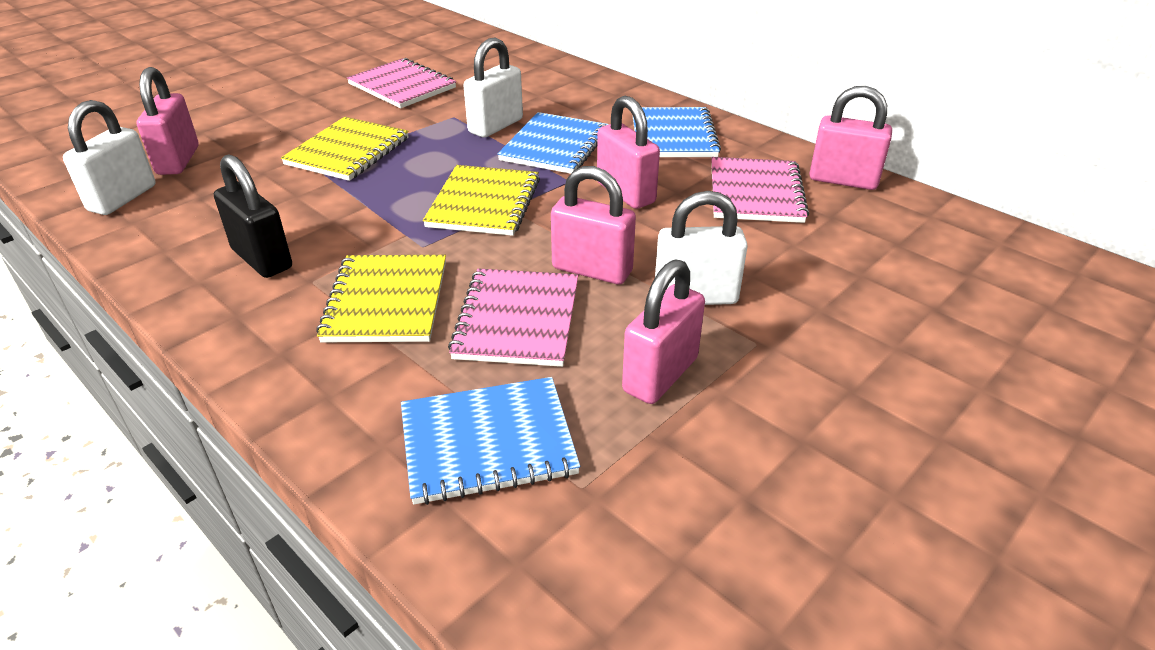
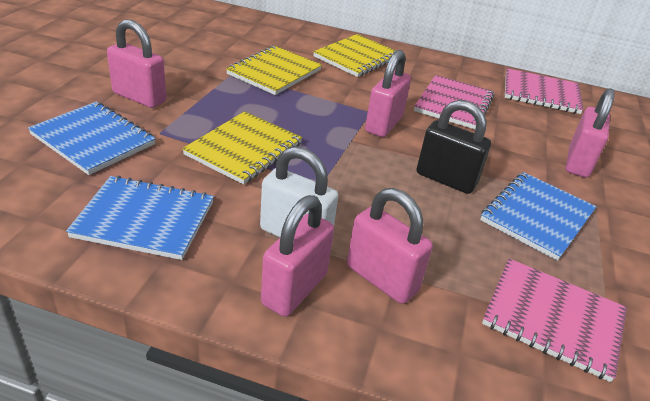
white padlock: [63,100,156,215] [463,38,523,138] [655,191,748,305] = 3 -> [260,146,339,237] = 1

